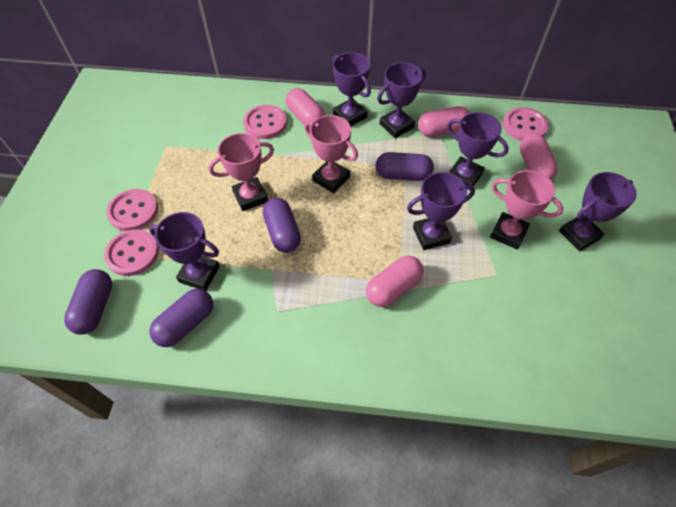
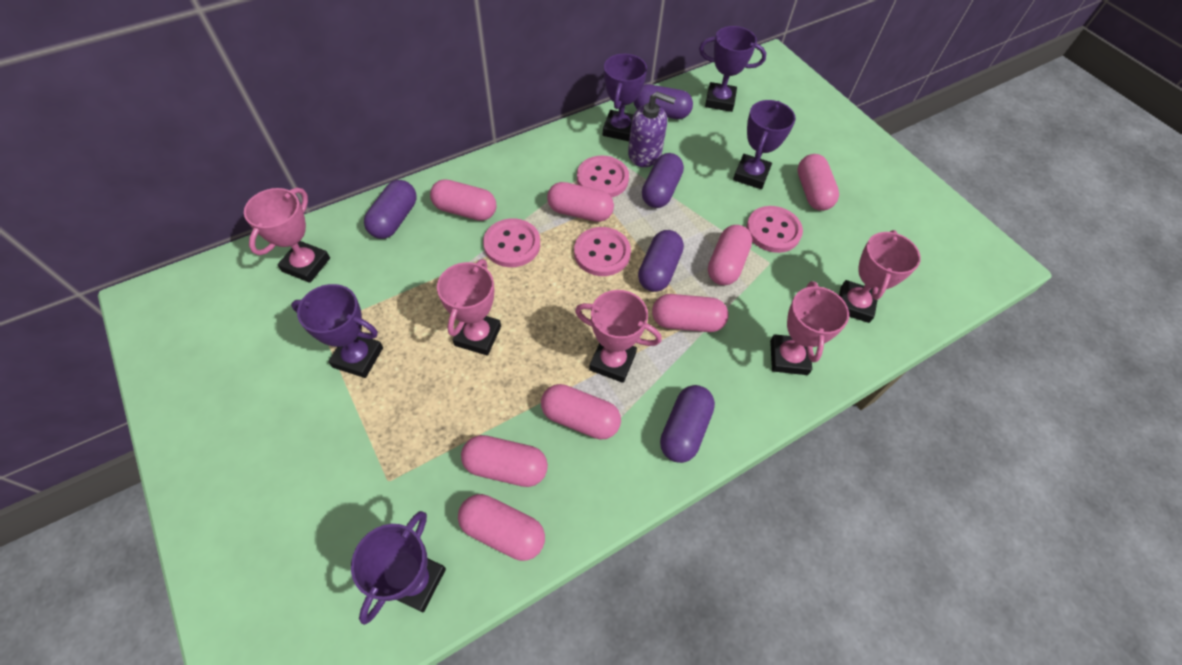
pink capsule: [286,88,326,129] [366,255,423,307] [418,106,470,137] [520,134,558,180] = 4 -> [430,179,497,221] [458,494,545,561] [461,435,548,487] [541,384,621,440] [547,182,614,222] [652,294,729,332] [708,225,752,285] [797,154,839,211] = 8
pink trophy: [209,133,274,211] [304,115,358,193] [490,170,564,250] = 3 -> [244,188,330,283] [437,259,501,355] [575,290,662,383] [770,281,849,375] [839,230,921,323] = 5
purple capsule: [64,269,112,335] [149,289,213,347] [263,198,301,253] [376,152,434,181] = 4 -> [364,180,417,239] [634,84,693,119] [638,230,684,292] [642,153,684,208] [660,385,715,463] = 5
purple soap dispenser: none = 0 -> [628,92,676,167] = 1
purple trophy: [149,212,220,291] [332,52,371,126] [377,62,426,138] [407,172,475,250] [447,112,509,187] [559,172,637,252] = 6 -> [291,284,383,378] [351,511,446,625] [603,54,647,141] [699,26,766,112] [733,100,796,189] = 5

